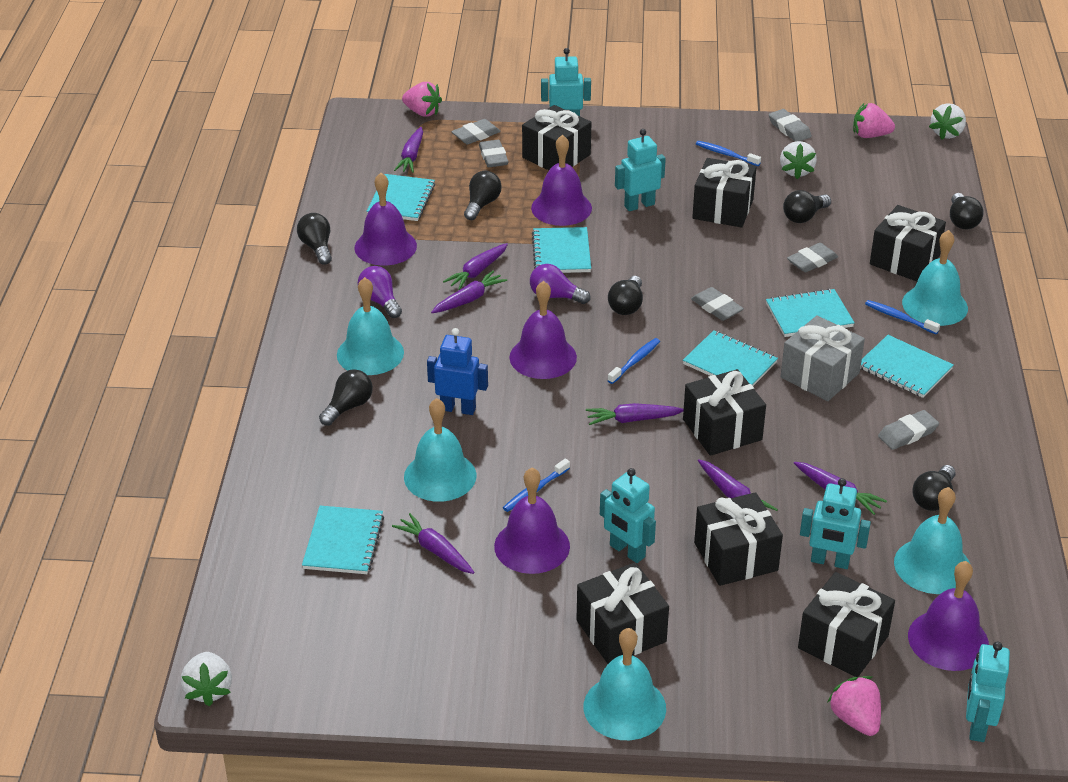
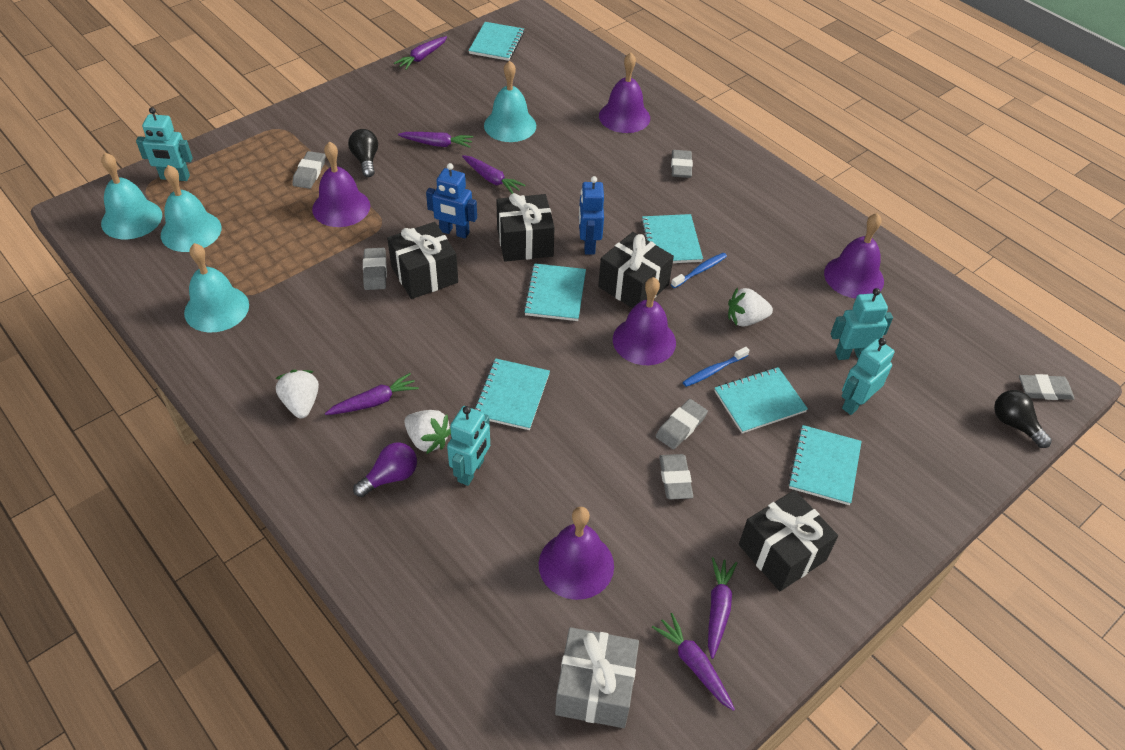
black gift: [522,105,592,170] [576,562,669,664] [683,369,766,456] [692,158,756,228] [694,492,783,586] [798,572,895,677] [870,205,946,282] = 7 -> [387,222,458,299] [496,193,555,262] [598,232,674,308] [739,490,838,591] = 4
black light bulb: [297,213,332,265] [319,369,373,426] [464,171,502,220] [608,276,643,315] [783,190,831,223] [912,465,956,511] [950,193,984,230] = 7 -> [348,129,378,177] [994,390,1052,448] = 2
blue robot: [427,328,488,415] = 1 -> [426,163,477,239] [579,176,604,255] = 2
blue toothbrush: [503,458,570,512] [607,338,660,384] [696,141,761,166] [865,300,940,334] = 4 -> [671,253,727,288] [683,347,750,387] = 2
pink strawberry: [402,82,442,117] [828,676,881,736] [853,103,895,138] = 3 -> none = 0
purple carrot: [392,513,474,574] [394,127,423,173] [431,270,507,313] [443,243,508,290] [586,403,684,425] [698,459,778,511] [794,462,887,515] = 7 -> [325,373,419,415] [394,36,447,70] [398,132,473,148] [462,155,525,194] [652,613,735,711] [708,557,737,659] = 6
purple light bulb: [358,266,402,318] [530,264,590,304] = 2 -> [353,442,417,497] = 1
turquoise bell: [337,277,404,375] [404,398,476,502] [584,628,666,740] [894,487,970,594] [902,230,968,326] = 5 -> [101,153,162,239] [161,165,222,252] [184,243,249,332] [484,60,536,142] = 4
turquoise robot: [541,48,591,116] [600,468,656,563] [615,129,666,211] [800,478,871,569] [966,642,1010,742] = 5 -> [136,107,193,181] [447,406,490,486] [831,288,893,360] [841,338,895,415] = 4

